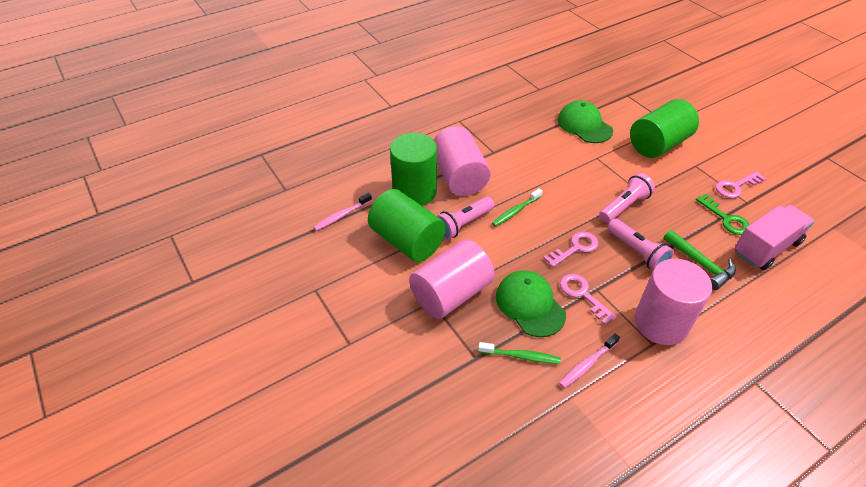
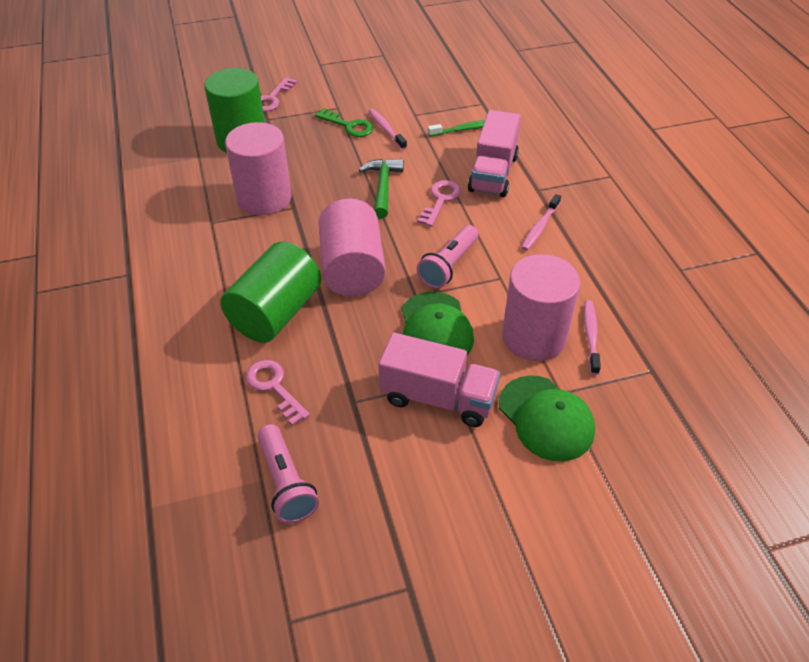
green cylinder: [368,189,446,262] [390,133,437,206] [630,99,699,158] = 3 -> [204,68,265,153] [220,241,321,343] = 2
green toothbrush: [478,342,561,364] [492,188,543,227] = 2 -> [428,120,485,137] = 1
pink flashlight: [437,197,494,240] [599,173,655,223] [607,219,674,270] = 3 -> [257,424,319,523] [417,225,478,289] = 2
pink toothbrush: [313,193,372,231] [559,334,620,388] = 2 -> [369,109,407,150] [521,194,561,251] [584,300,601,375] = 3
pink truck: [735,205,814,270] = 1 -> [379,333,500,427] [468,110,521,197] = 2

